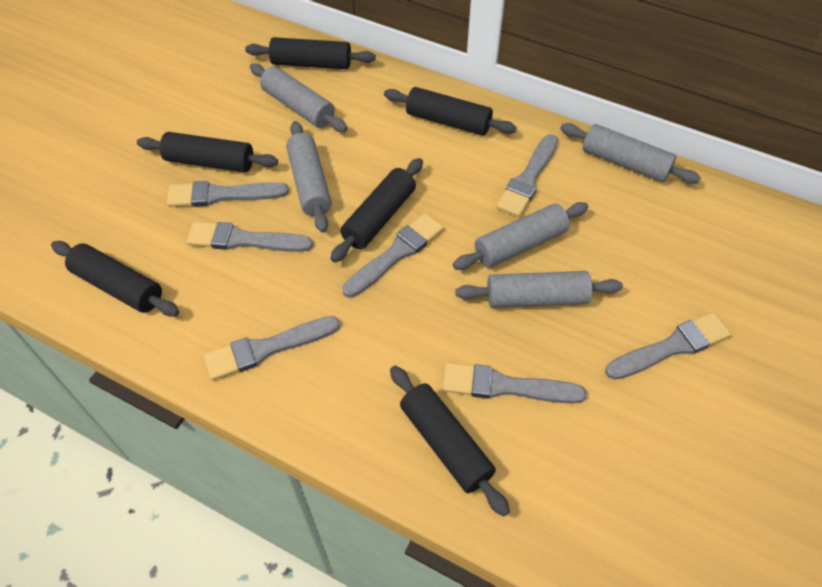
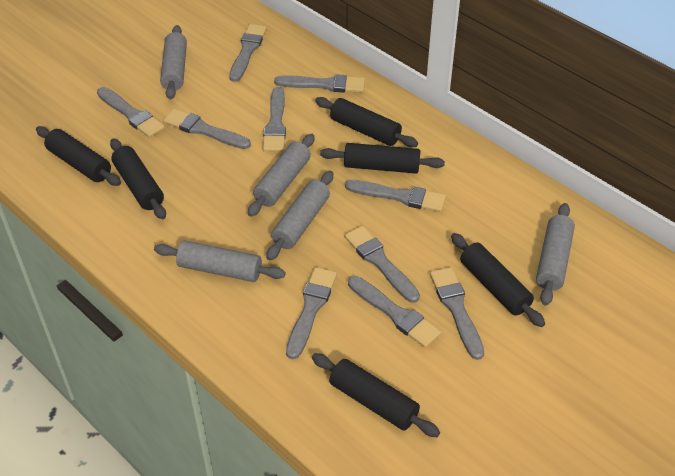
grey brush: [167,181,289,207] [187,222,313,252] [204,316,340,380] [342,213,444,298] [442,363,586,404] [496,134,558,217] [605,312,731,380] = 7 -> [97,87,165,138] [163,109,251,149] [229,24,267,82] [263,87,286,152] [274,74,365,93] [286,267,337,359] [344,226,420,303] [345,180,446,212] [348,276,441,348] [430,267,484,360] = 10

